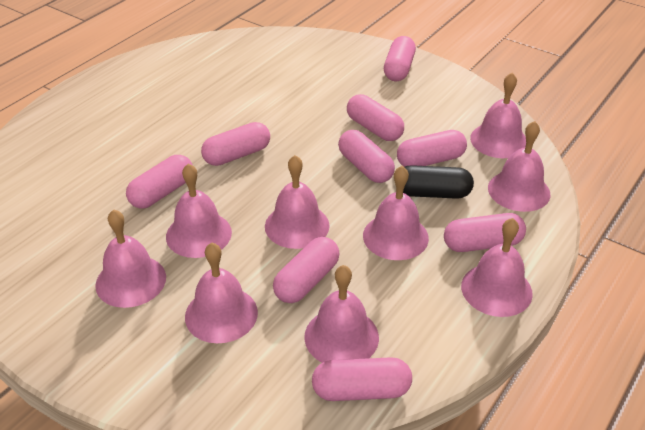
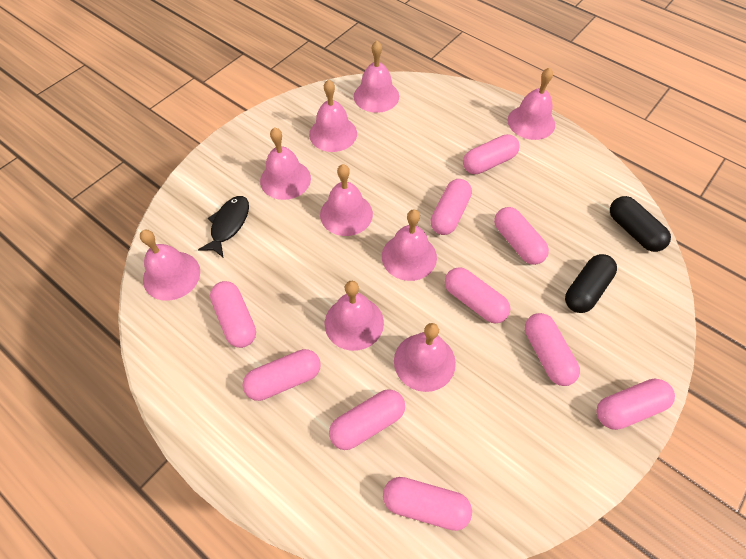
black capsule: [403,165,474,199] = 1 -> [565,254,617,313] [610,196,671,252] = 2
black fish: none = 0 -> [198,196,249,258] = 1
pink capsule: [126,155,192,209] [201,122,270,166] [273,237,340,303] [312,357,412,401] [338,130,395,183] [347,94,404,141] [384,36,416,81] [397,130,467,167] [444,213,526,252] = 9 -> [210,281,256,348] [243,349,321,401] [329,389,405,450] [383,477,472,531] [431,179,472,235] [445,267,510,323] [463,134,520,174] [494,207,549,265] [525,313,580,386] [596,379,675,430] = 10

